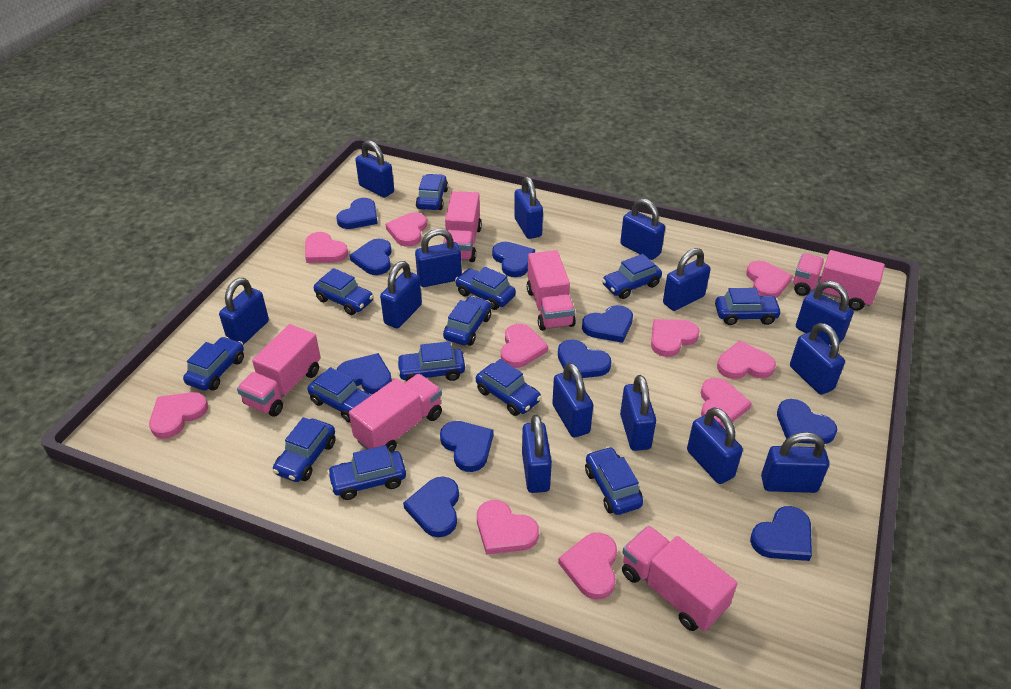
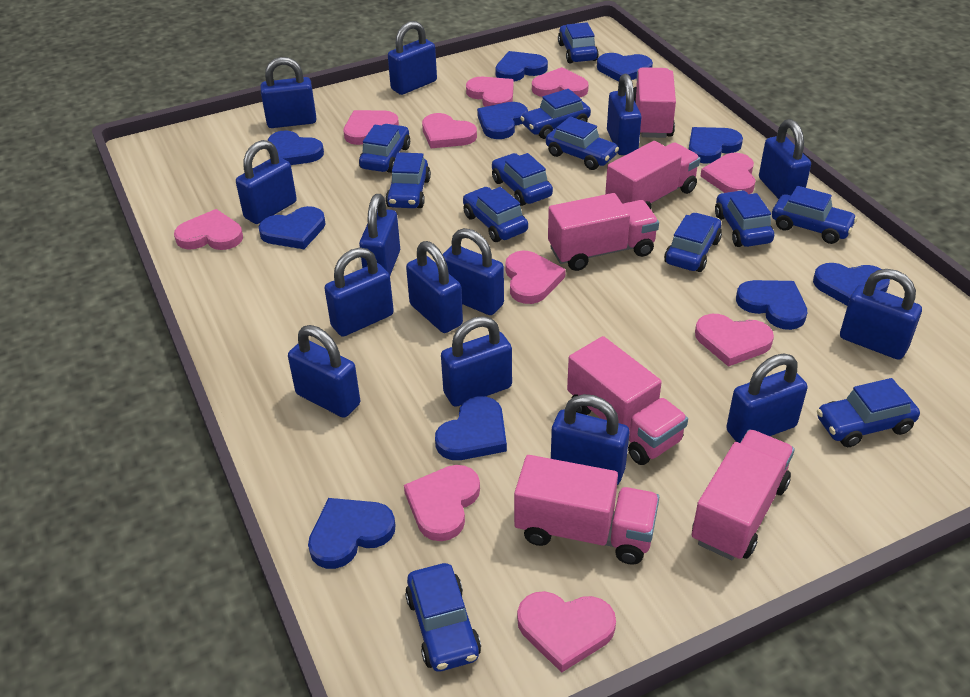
blue car: [183,336,244,391] [272,417,336,482] [307,367,371,423] [314,268,374,315] [327,445,406,500] [396,341,465,381] [416,174,448,210] [443,296,491,346] [455,267,516,310] [476,359,542,416] [585,446,643,515] [602,254,662,299] [715,288,782,325] = 13 -> [359,124,410,173] [385,152,431,208] [405,563,481,672] [463,187,528,242] [492,153,553,206] [520,89,591,139] [546,117,619,170] [558,22,599,63] [664,212,722,272] [715,190,774,247] [772,186,857,244] [817,378,920,447] = 12

